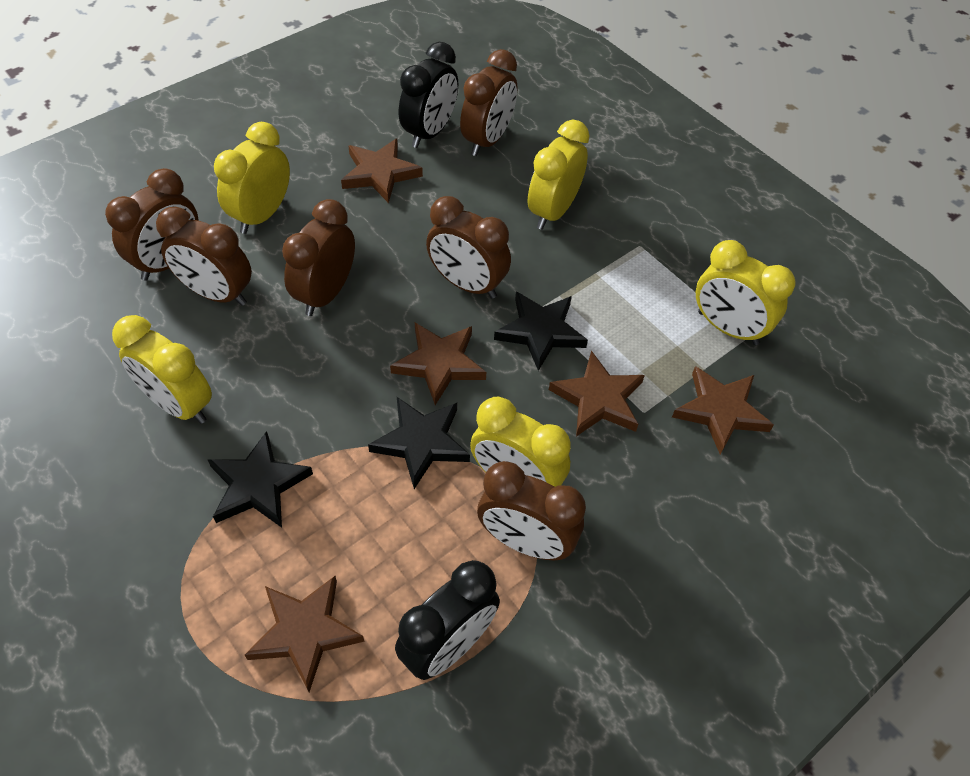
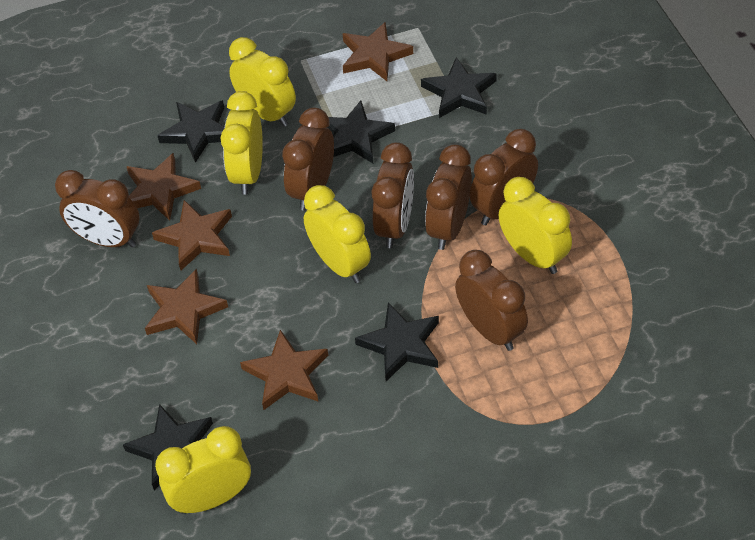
black clock: [395,560,500,680] [399,42,458,148] = 2 -> none = 0
black star: [207,431,313,528] [368,397,470,489] [494,291,588,371] = 3 -> [123,404,213,491] [157,100,225,163] [327,101,395,163] [355,302,439,381] [421,57,497,118] = 5

